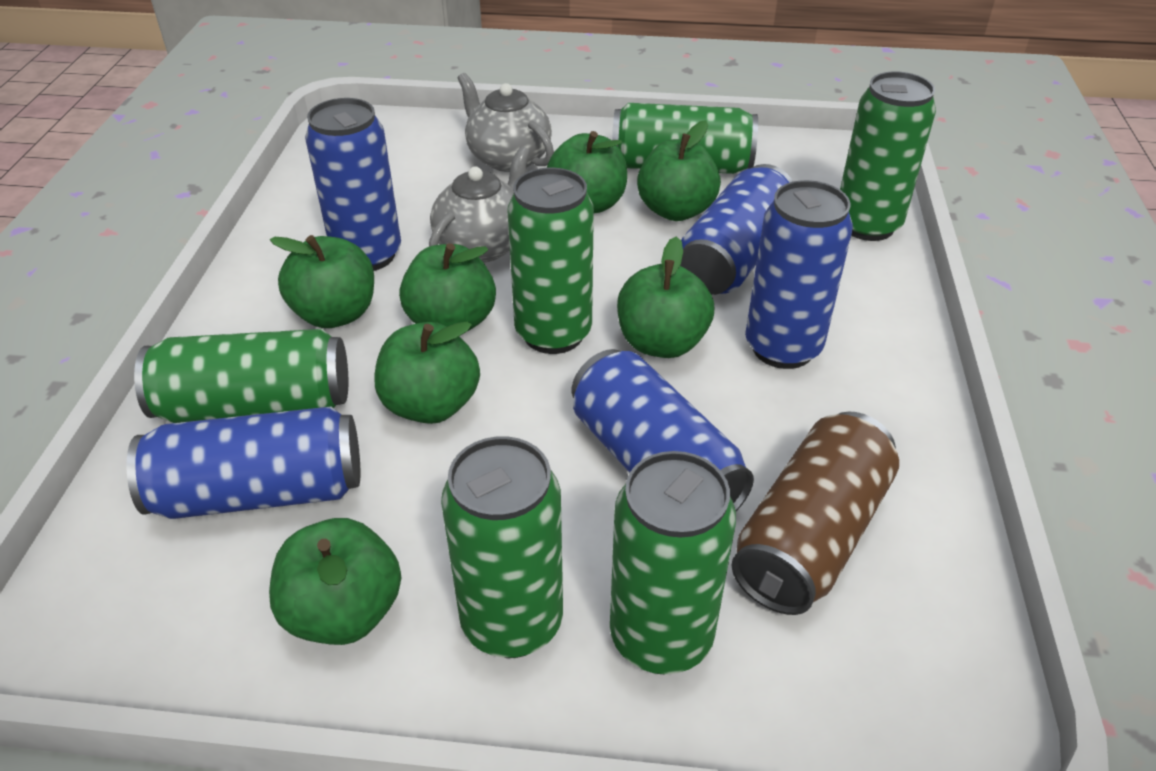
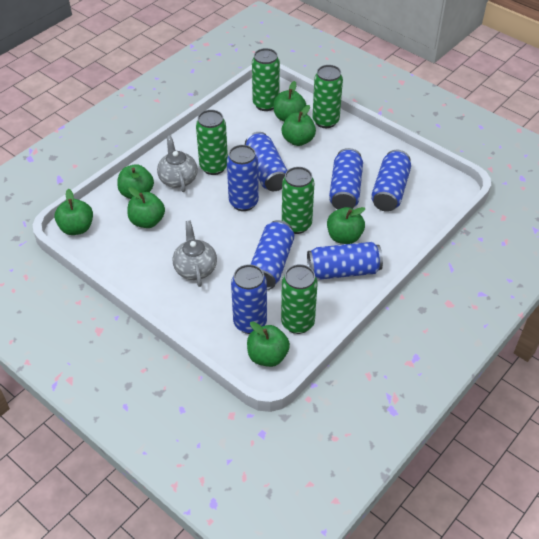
blue can: [127,407,360,519] [305,98,401,271] [572,349,754,511] [680,164,793,295] [745,180,853,369] = 5 -> [227,145,259,211] [231,264,267,334] [245,132,287,191] [251,220,295,290] [307,242,383,280] [329,148,363,209] [371,150,411,212] = 7
brown can: [731,412,899,615] = 1 -> none = 0
green can: [134,329,348,423] [441,436,563,658] [507,168,594,354] [610,451,736,674] [612,103,758,174] [840,72,936,241] = 6 -> [196,110,228,175] [252,48,280,111] [281,264,318,334] [282,167,314,234] [312,65,343,128] = 5

